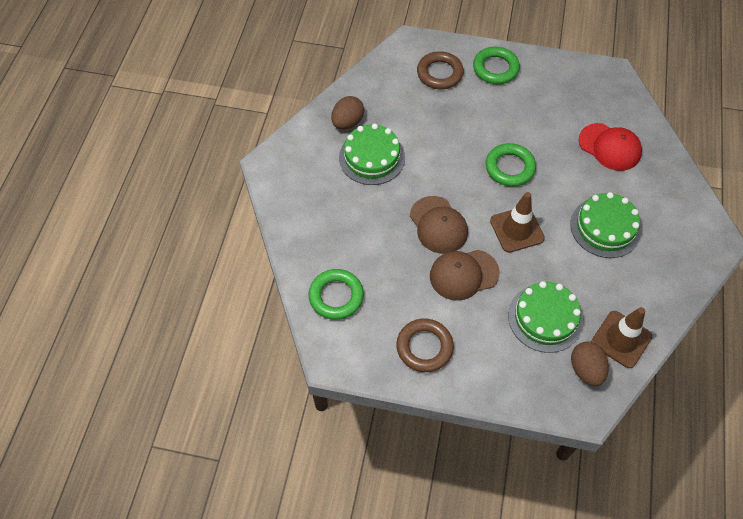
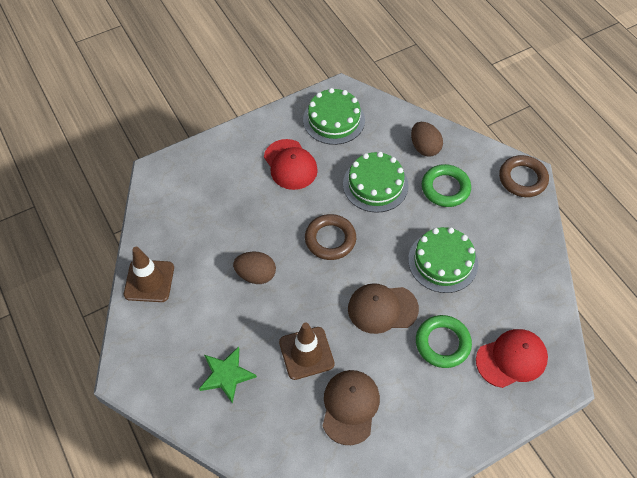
green ring: [308,269,364,320] [473,47,520,84] [486,143,536,187] = 3 -> [416,315,472,368] [422,164,471,207] = 2
green star: none = 0 -> [199,347,257,404] = 1
red cap: [579,123,642,171] = 1 -> [264,139,318,190] [476,329,548,388] = 2

